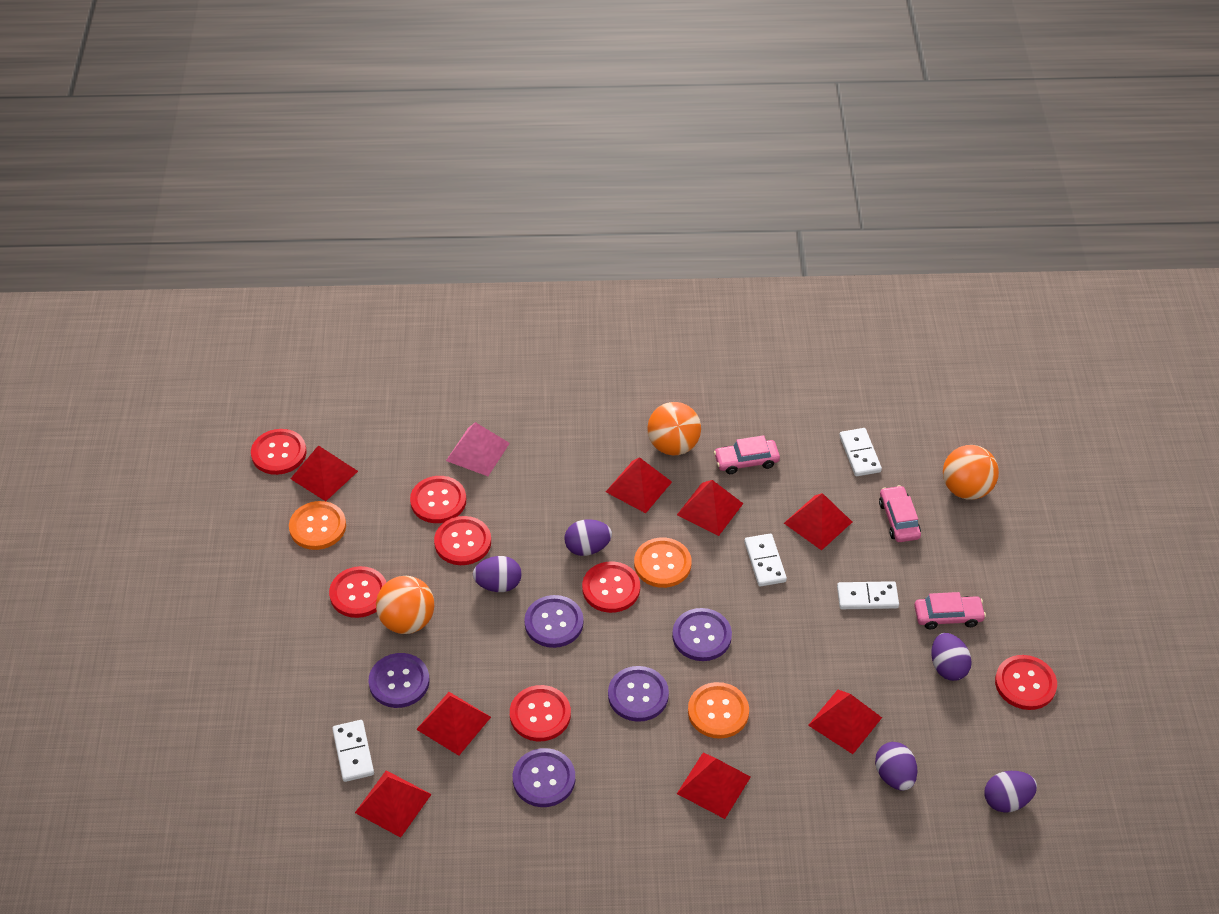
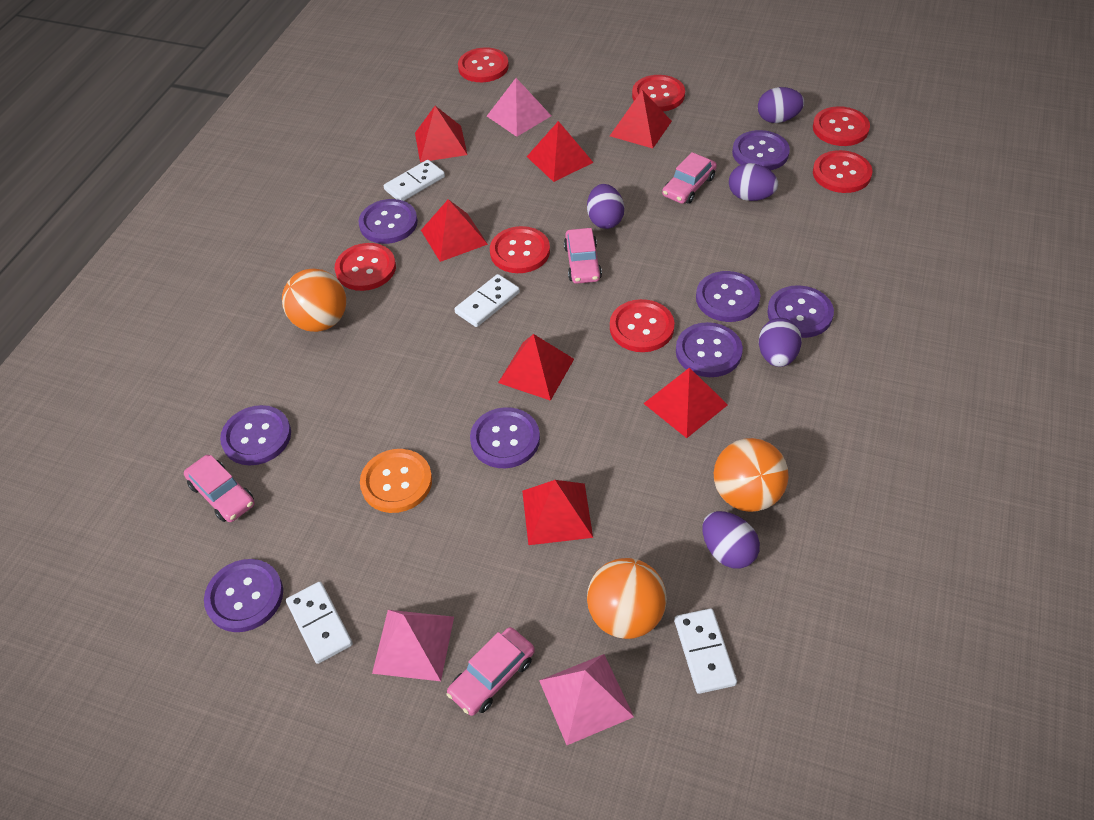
orange button: [289,501,346,550] [634,538,692,588] [688,682,749,739] = 3 -> [360,449,432,513] = 1
pink car: [714,435,780,474] [879,485,921,542] [914,592,986,629] = 3 -> [184,455,255,522] [447,627,535,716] [564,228,602,284] [662,152,717,204] = 4
pink pyramid: [446,422,510,476] = 1 -> [372,610,454,681] [487,78,551,137] [539,654,634,745] = 3
purple button: [368,653,430,708] [513,748,575,807] [524,595,584,648] [608,666,669,722] [672,608,732,661] = 5 -> [204,559,283,632] [220,405,291,465] [358,199,418,244] [470,407,540,468] [676,322,743,377] [696,271,761,322] [732,130,790,170] [767,285,834,338] = 8
red pyramid: [290,445,358,501] [355,770,432,838] [416,692,491,756] [606,457,672,513] [677,480,743,536] [677,752,751,819] [784,493,852,551] [808,690,882,754] = 8 -> [415,106,467,162] [421,199,488,262] [498,334,574,401] [522,480,593,545] [527,121,594,182] [610,90,672,149] [643,367,728,438] = 7

